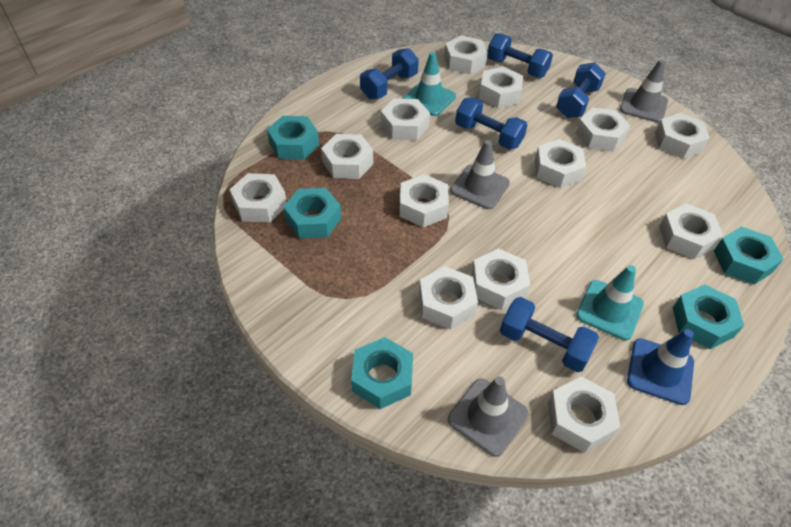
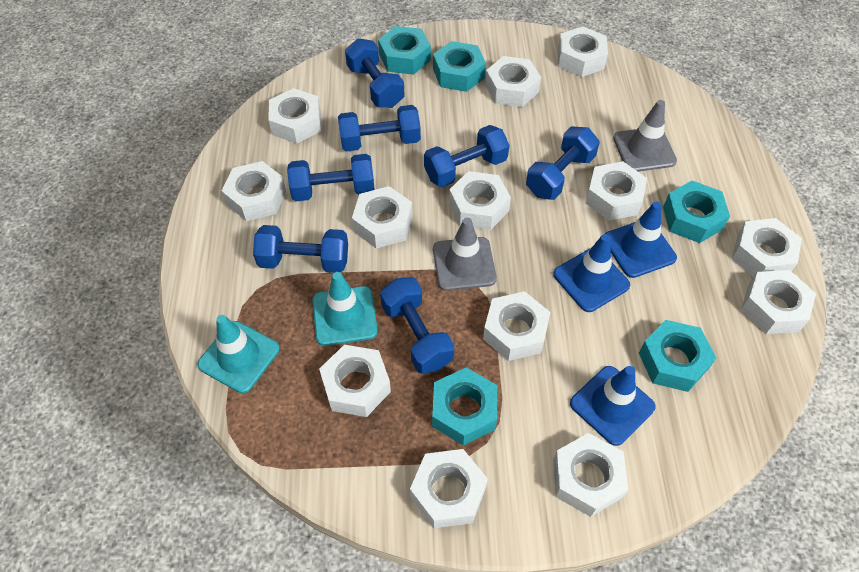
blue dumbbell: [360,48,419,99] [455,98,527,149] [487,33,553,78] [500,297,599,372] [556,62,606,118] = 5 -> [253,225,348,273] [287,154,375,201] [338,105,421,152] [345,38,405,108] [380,277,454,374] [424,125,509,187] [526,126,600,200] = 7
blue traffic cone: [627,329,694,405] = 1 -> [553,234,630,312] [570,366,656,446] [605,202,677,278] = 3
grey traffic cone: [448,376,529,457] [450,140,510,209] [620,59,668,123] = 3 -> [433,218,497,291] [613,100,677,172] = 2

